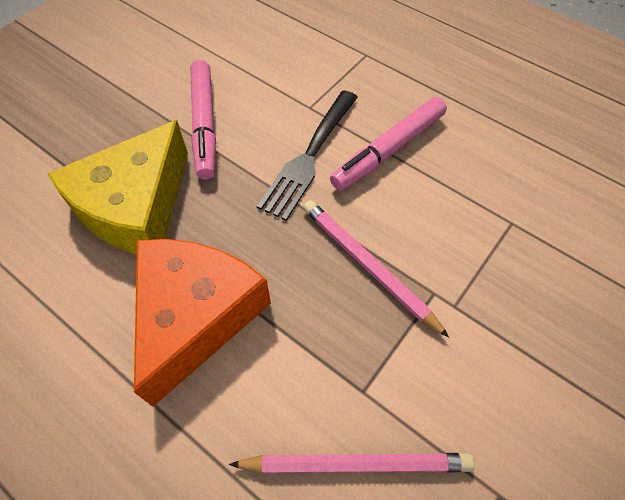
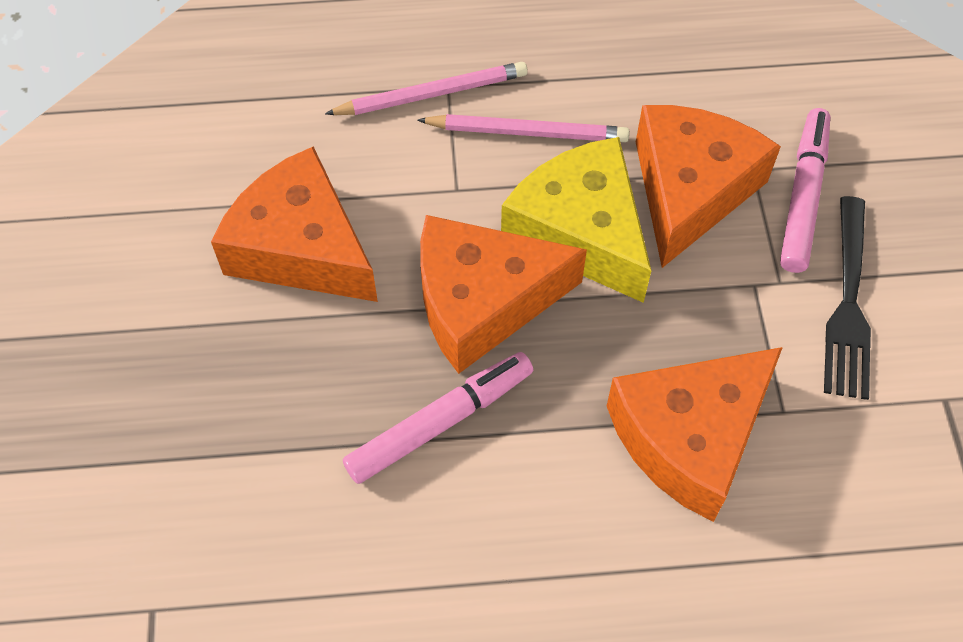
orange cheese: [134,239,271,407] = 1 -> [211,146,378,302] [420,215,587,374] [607,347,783,522] [636,105,781,268] = 4

